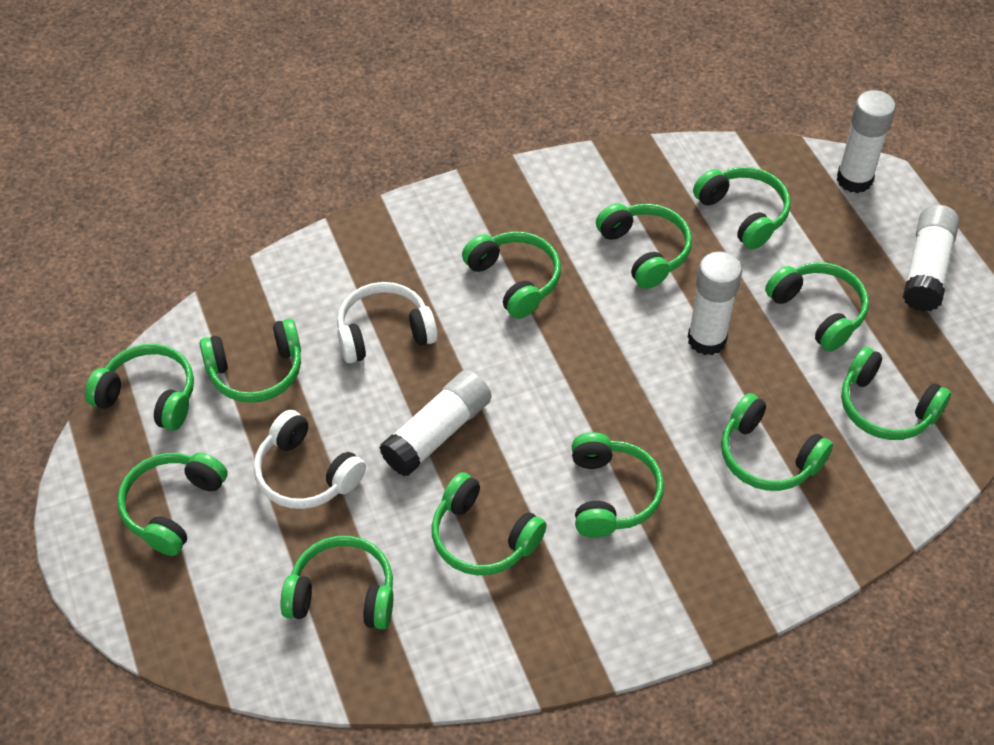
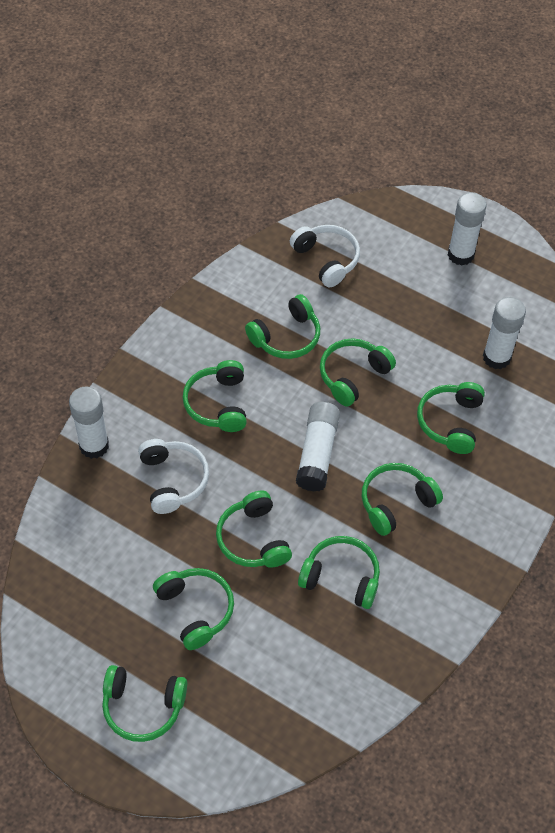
green headphones: [85,344,194,431] [117,453,228,556] [200,319,301,403] [280,536,394,630] [432,472,547,575] [462,231,561,319] [572,432,664,538] [596,203,692,289] [693,167,791,249] [721,393,833,491] [765,262,869,352] [841,347,951,440] = 12 -> [102,665,187,742] [153,568,234,650] [183,360,247,432] [216,491,292,568] [245,294,320,359] [298,536,380,609] [320,338,396,407] [362,463,443,536] [417,382,485,454] = 9

